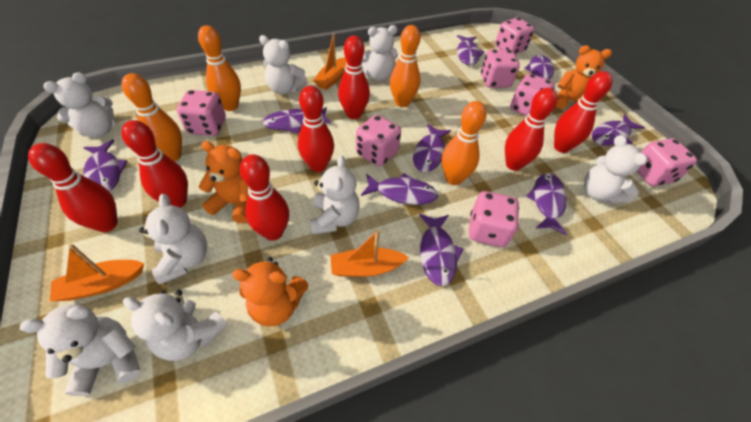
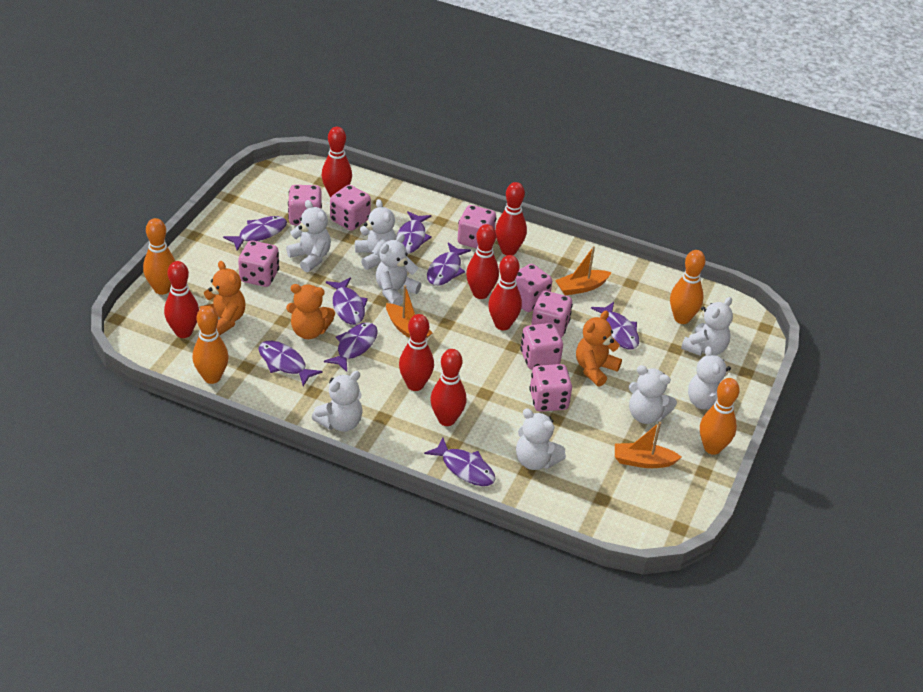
pink dice: [177,90,226,136] [356,115,401,167] [469,191,519,247] [481,50,520,88] [495,18,534,54] [510,74,554,116] [637,138,697,186] = 7 -> [238,241,279,287] [288,185,322,225] [330,185,371,231] [457,205,496,249] [516,264,552,312] [520,323,563,370] [529,364,572,412] [531,291,573,338] = 8
purple fish: [83,140,128,192] [263,107,331,133] [361,173,438,205] [413,124,451,172] [419,214,463,287] [457,35,485,65] [524,55,555,89] [526,173,567,235] [592,114,645,146] = 9 -> [223,216,287,251] [259,341,323,386] [324,322,378,372] [326,277,368,325] [396,211,432,254] [424,438,496,486] [427,242,471,286] [591,302,639,350] = 8

